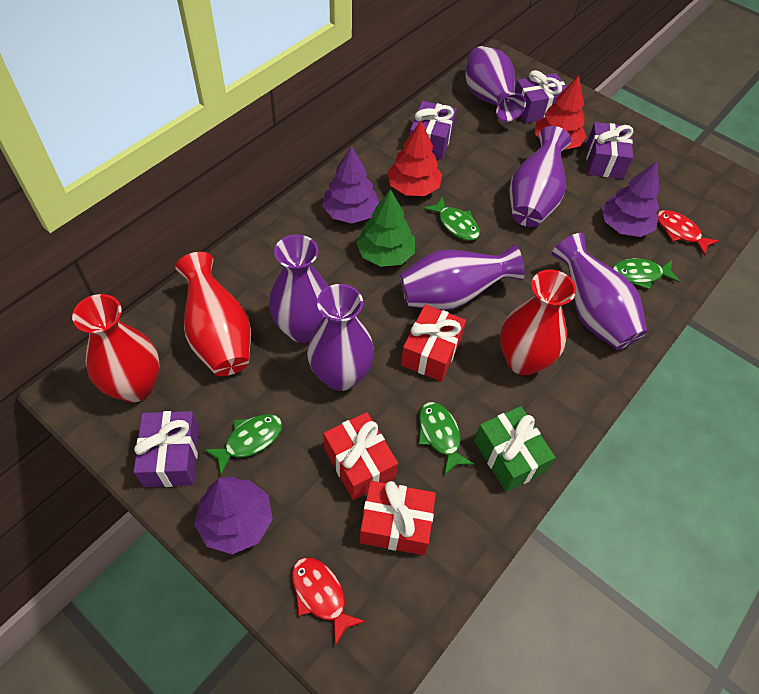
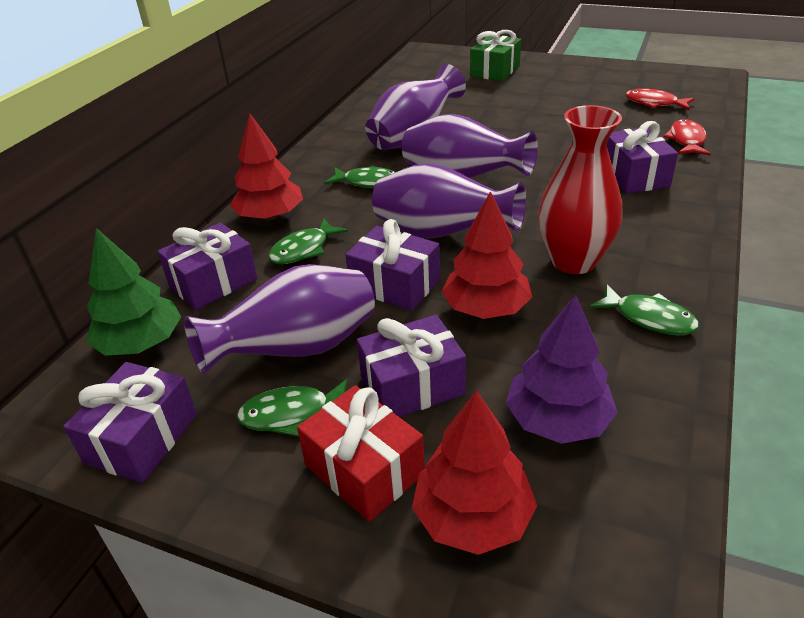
purple gift: [134,411,199,487] [410,101,457,159] [514,70,567,123] [586,122,633,179] = 4 -> [63,362,197,483] [157,223,258,310] [345,219,440,311] [357,315,466,417] [607,121,678,194] = 5
purple tree: [194,477,273,554] [322,146,379,223] [602,161,659,237] = 3 -> [506,295,618,444] = 1
purple vase: [269,234,328,343] [307,284,374,391] [400,244,525,311] [465,46,526,122] [509,126,571,227] [552,233,647,350] = 6 -> [184,264,375,374] [365,64,466,150] [372,163,526,239] [402,114,538,178] = 4
red gift: [323,412,398,500] [360,481,436,555] [401,304,466,382] = 3 -> [297,385,425,521] = 1
red tree: [387,121,442,196] [535,76,587,150] = 2 -> [230,114,303,220] [412,390,537,555] [441,191,532,319] = 3
red vase: [72,294,159,402] [175,252,251,376] [500,269,576,375] = 3 -> [538,105,623,274] = 1

